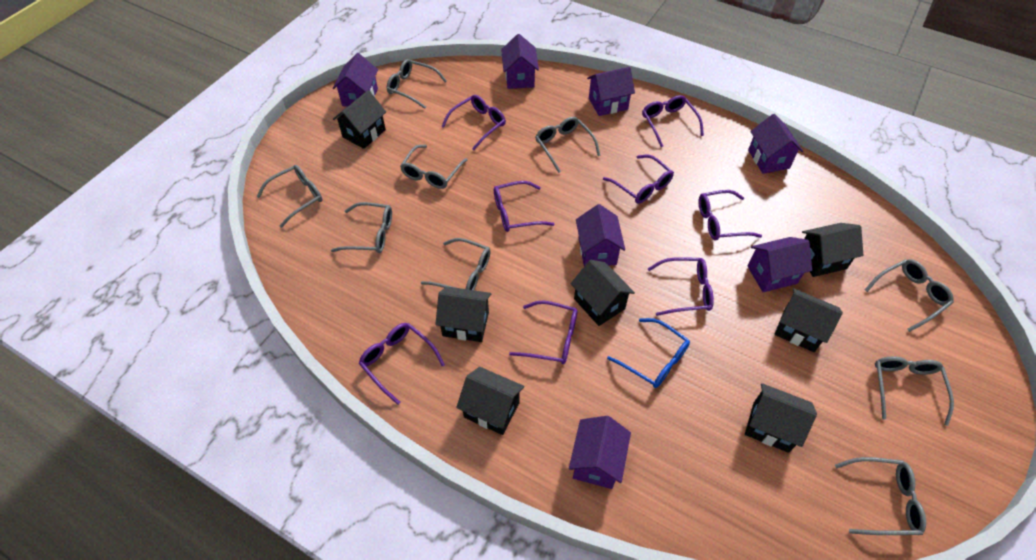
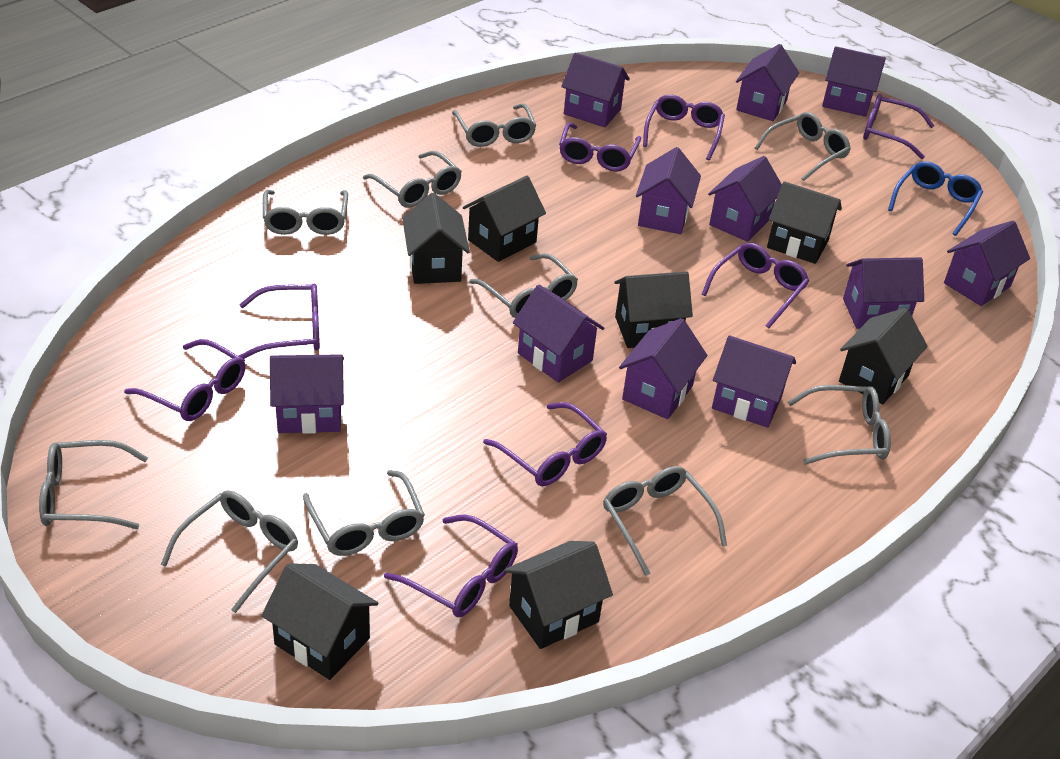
grey glasses: [256,165,323,228] [331,202,392,253] [387,59,447,109] [400,145,468,189] [421,238,491,290] [535,117,601,173] [835,457,926,535] [865,259,954,332] [875,356,954,426] = 9 -> [39,440,148,529] [161,490,298,613] [263,190,348,235] [303,470,425,556] [363,151,462,208] [452,103,536,147] [470,253,578,318] [603,466,727,576] [755,112,851,181] [788,385,891,465] = 10
purple house: [333,53,378,107] [501,34,539,89] [569,416,631,489] [576,204,625,266] [587,67,635,116] [748,114,803,174] [748,237,812,292] = 7 -> [270,354,344,434] [513,284,605,383] [561,53,630,127] [619,318,707,419] [636,147,701,234] [708,156,782,242] [712,335,796,428] [736,44,799,121] [822,46,886,117] [843,257,924,329] [944,221,1030,306] = 11

